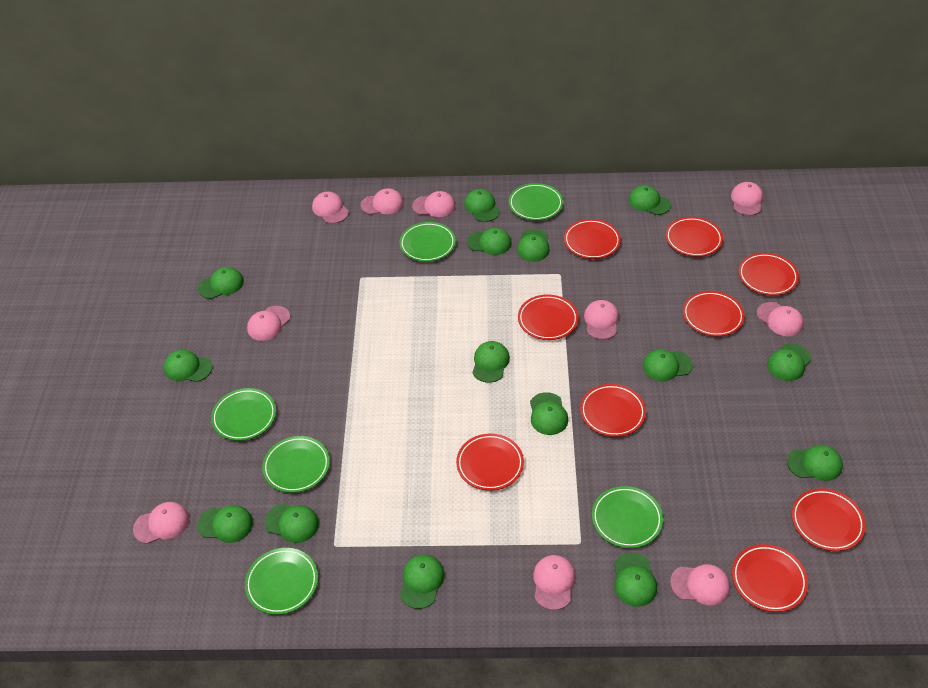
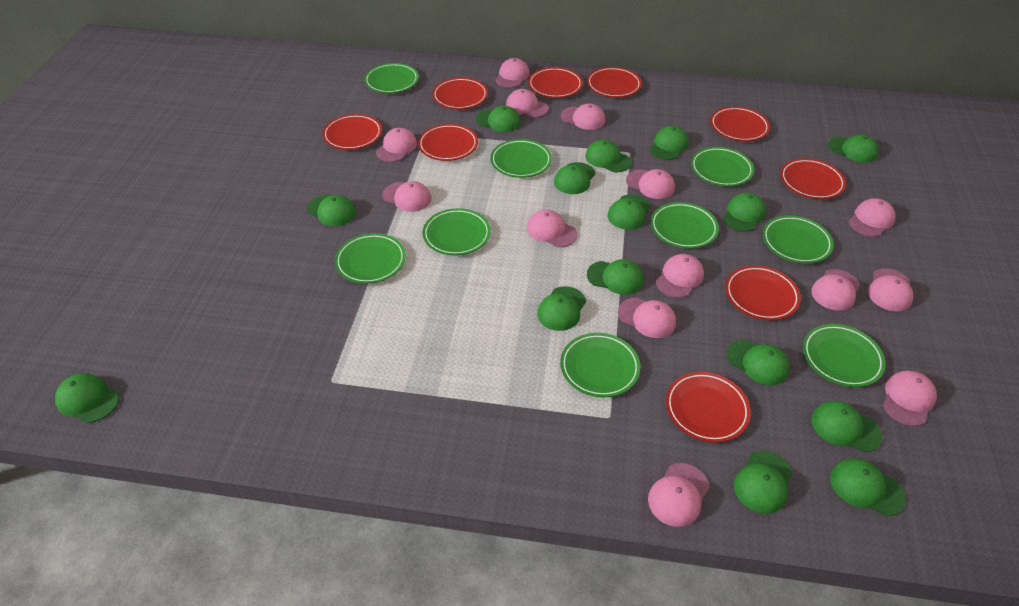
green plate: [211,388,276,441] [245,548,318,615] [262,436,330,493] [399,222,456,262] [509,183,563,221] [592,486,663,548] = 6 -> [335,233,406,284] [364,63,419,93] [423,208,491,256] [490,139,552,178] [560,333,640,397] [651,202,719,249] [691,147,754,186] [763,215,834,264] [803,324,886,387] = 9
pink cap: [133,502,189,544] [247,306,290,341] [312,192,349,224] [361,188,404,215] [412,191,456,217] [533,555,576,610] [584,300,619,340] [670,564,730,606] [731,182,763,216] [757,302,804,336] = 10 -> [376,128,417,162] [382,181,431,212] [495,58,530,88] [506,89,549,118] [527,210,578,247] [561,104,605,130] [618,298,676,338] [626,169,675,199] [648,463,709,527] [656,254,704,298] [811,269,860,311] [849,198,896,237] [868,269,913,311] [883,371,937,426] = 14

